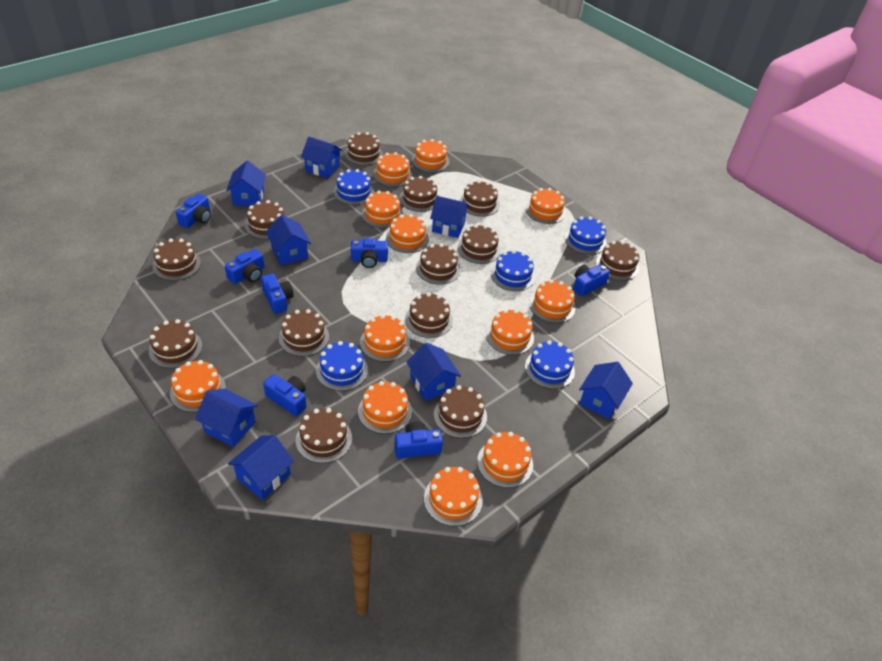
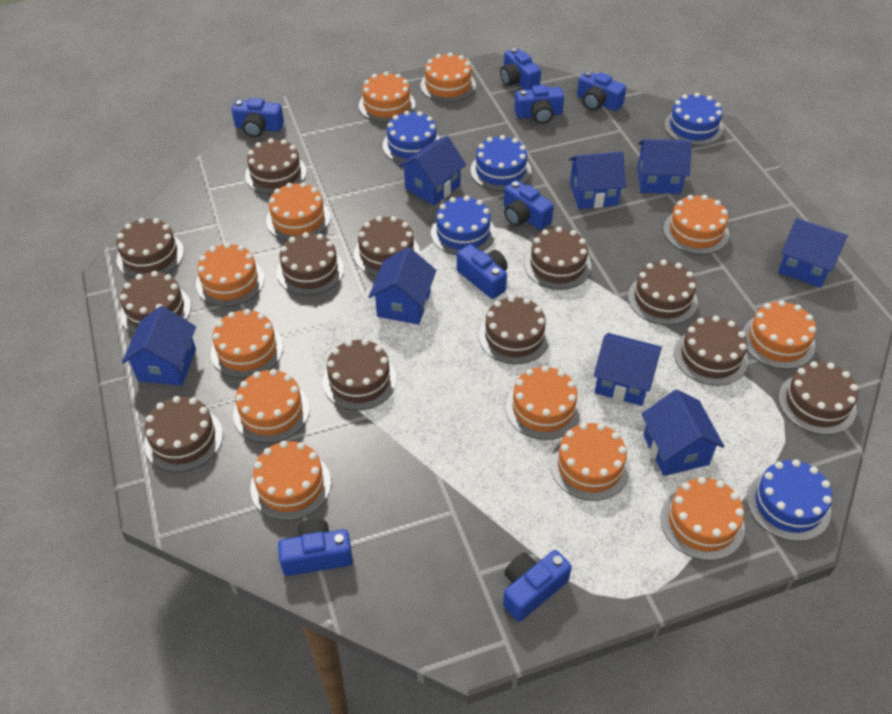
blue camera: [176,194,211,228] [225,249,264,284] [261,273,294,314] [263,374,306,416] [351,238,388,268] [394,422,443,458] [573,265,610,296] = 7 -> [232,98,284,137] [278,518,353,576] [457,244,508,299] [500,48,541,90] [503,550,572,622] [504,180,554,230] [514,85,564,124] [577,71,626,111] = 8
brown cake: [149,319,202,368] [153,238,201,281] [245,200,284,239] [279,309,329,356] [296,408,352,463] [345,132,383,165] [400,176,439,212] [405,293,453,338] [416,243,461,285] [434,385,487,438] [457,225,501,264] [460,180,500,217] [596,241,639,280] = 13 -> [116,218,184,278] [120,271,191,334] [144,396,223,472] [245,138,307,194] [277,232,344,295] [323,339,397,410] [354,216,420,277] [479,296,550,364] [524,227,591,290] [628,260,698,325] [674,316,748,386] [779,361,858,435] = 12

